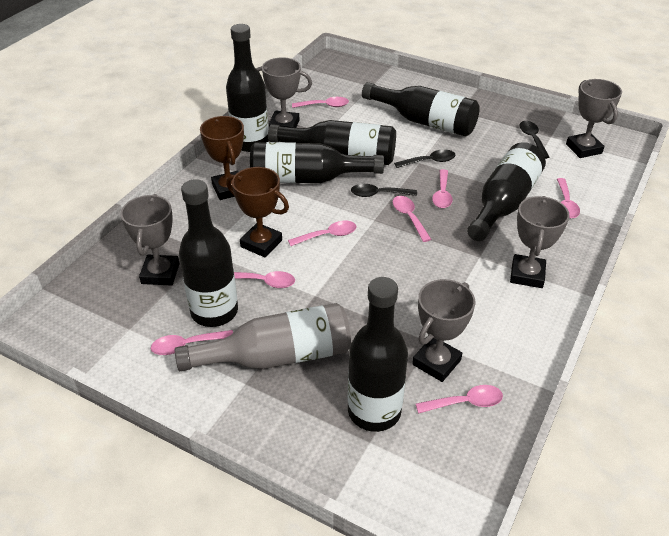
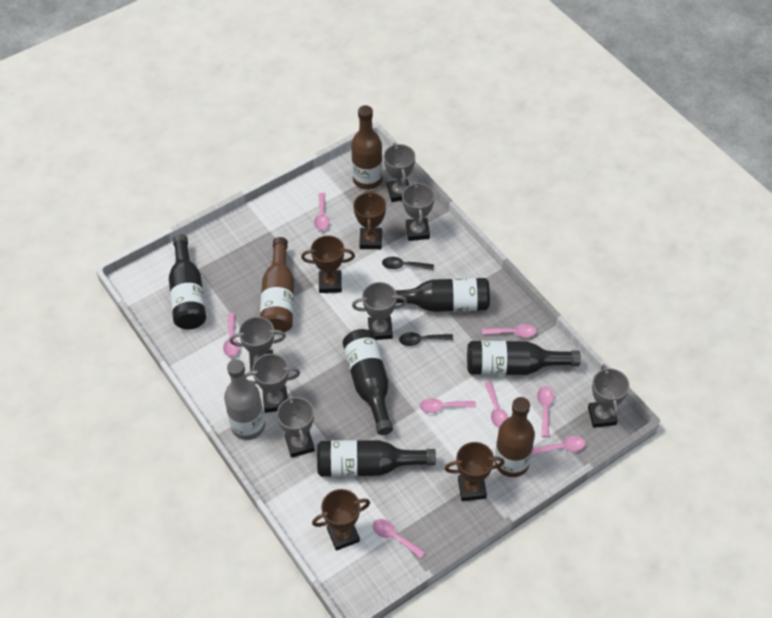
black bottle: [179,179,238,327] [226,24,269,152] [250,142,384,183] [268,120,396,165] [348,277,408,432] [362,82,480,137] [467,142,546,241] = 7 -> [169,234,206,330] [317,440,436,477] [343,329,393,435] [395,278,490,312] [467,341,581,375] = 5
black spoon: [351,184,417,197] [394,149,456,168] [520,121,549,159] = 3 -> [382,257,434,270] [399,332,453,346] = 2
brown bottle: none = 0 -> [260,237,294,334] [351,105,383,190] [495,397,535,477] = 3
brown trophy: [200,116,244,200] [226,167,289,257] = 2 -> [301,236,355,293] [312,489,370,551] [353,190,386,249] [445,442,505,501] = 4
grey trophy: [121,194,179,286] [256,57,312,128] [412,279,476,382] [510,196,570,288] [566,79,622,158] = 5 -> [229,317,286,371] [245,354,300,413] [277,394,315,458] [352,282,407,340] [384,143,415,202] [402,181,435,241] [588,365,630,428] = 7

